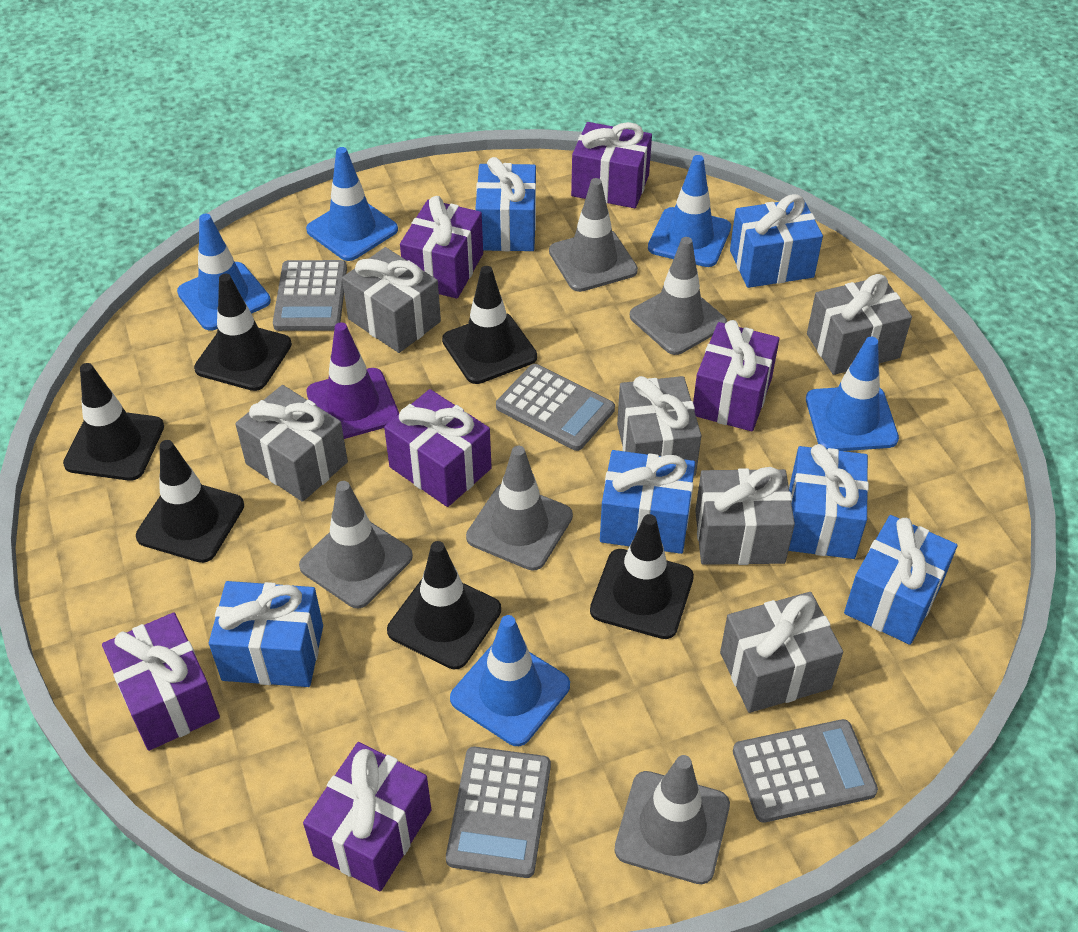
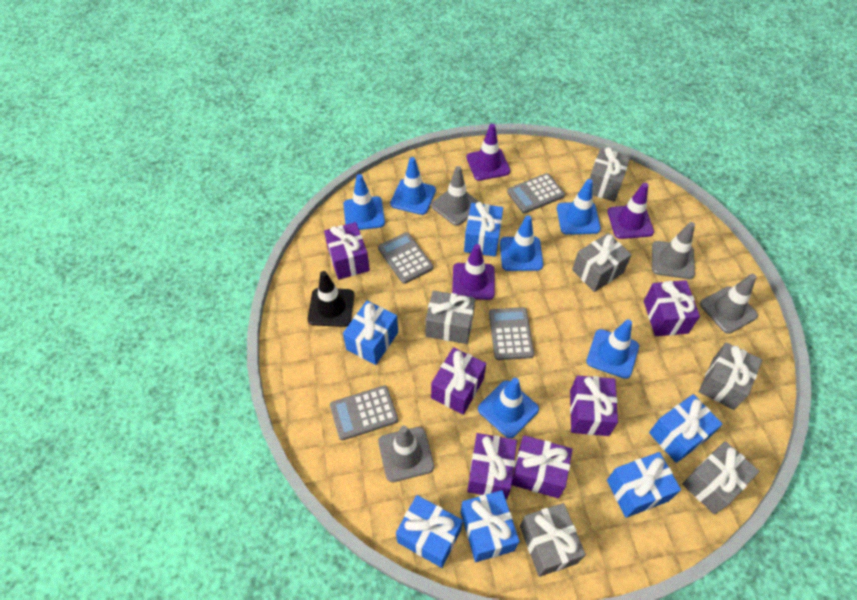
black traffic cone: [63,363,164,481] [136,440,244,563] [194,274,292,391] [387,541,501,669] [442,266,537,384] [590,514,694,639] = 6 -> [308,271,354,327] = 1
blue traffic cone: [177,214,271,330] [306,147,398,261] [450,615,570,746] [648,155,731,267] [806,337,899,451] = 5 -> [343,174,385,230] [390,157,436,215] [478,378,539,438] [500,215,543,271] [557,179,601,235] [586,319,639,379] = 6
grey traffic cone: [299,481,413,608] [466,446,573,571] [549,178,638,292] [615,755,730,884] [630,237,727,355] = 5 -> [378,426,434,482] [431,166,479,226] [652,222,695,279] [700,274,758,334] = 4
purple traffic cone: [307,322,399,439] = 1 -> [452,244,495,300] [467,124,510,181] [607,183,654,239] = 3

